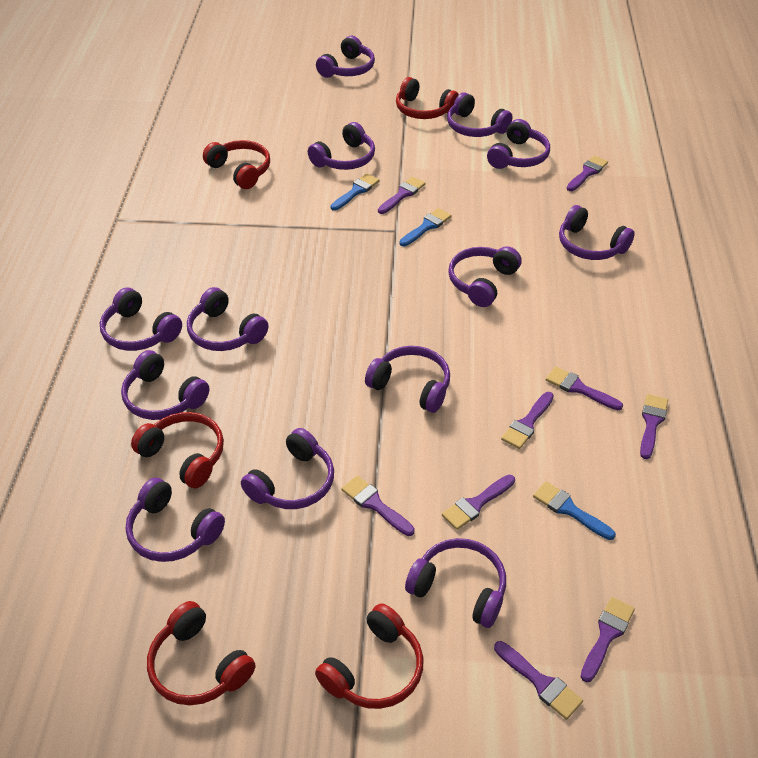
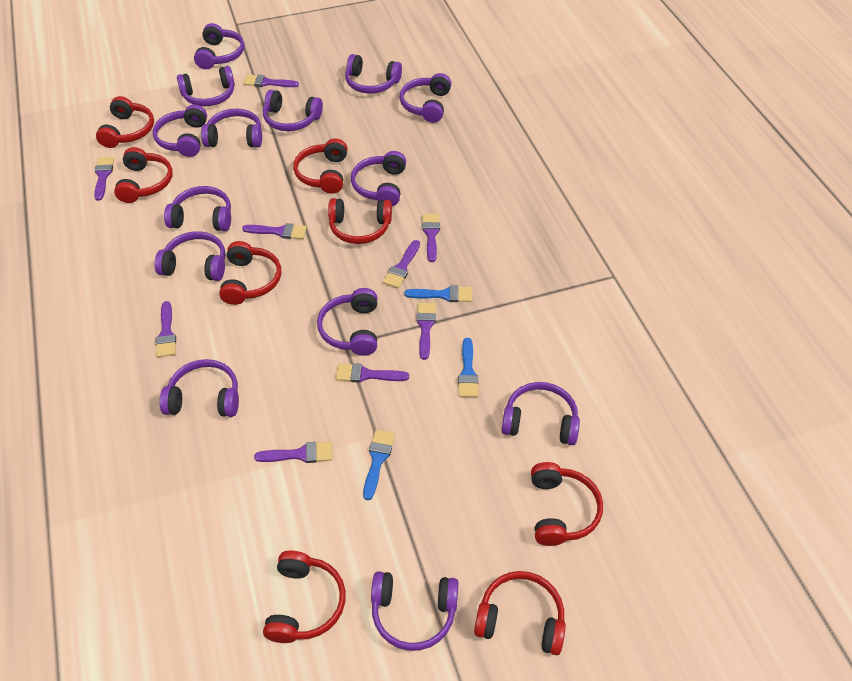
purple headphones: [100,287,182,351] [121,350,209,420] [126,477,225,562] [187,287,268,351] [241,428,334,509] [308,122,375,170] [316,36,375,78] [365,346,450,413] [405,538,506,628] [447,92,512,137] [448,246,522,307] [487,119,550,169] [559,205,635,260] = 13 -> [153,104,207,157] [155,231,225,281] [159,359,239,417] [164,186,231,231] [177,66,235,106] [194,23,244,69] [201,108,262,147] [263,90,323,131] [317,288,377,356] [345,54,402,94] [351,151,406,206] [371,571,459,651] [400,73,451,123] [501,382,580,445] = 14
red headphones: [131,412,224,488] [147,601,255,705] [203,140,270,189] [315,603,423,709] [396,77,459,119] = 5 -> [96,96,154,148] [114,147,173,203] [219,241,281,305] [263,550,346,643] [293,138,347,194] [328,198,392,244] [474,571,566,655] [531,462,603,546] = 8

